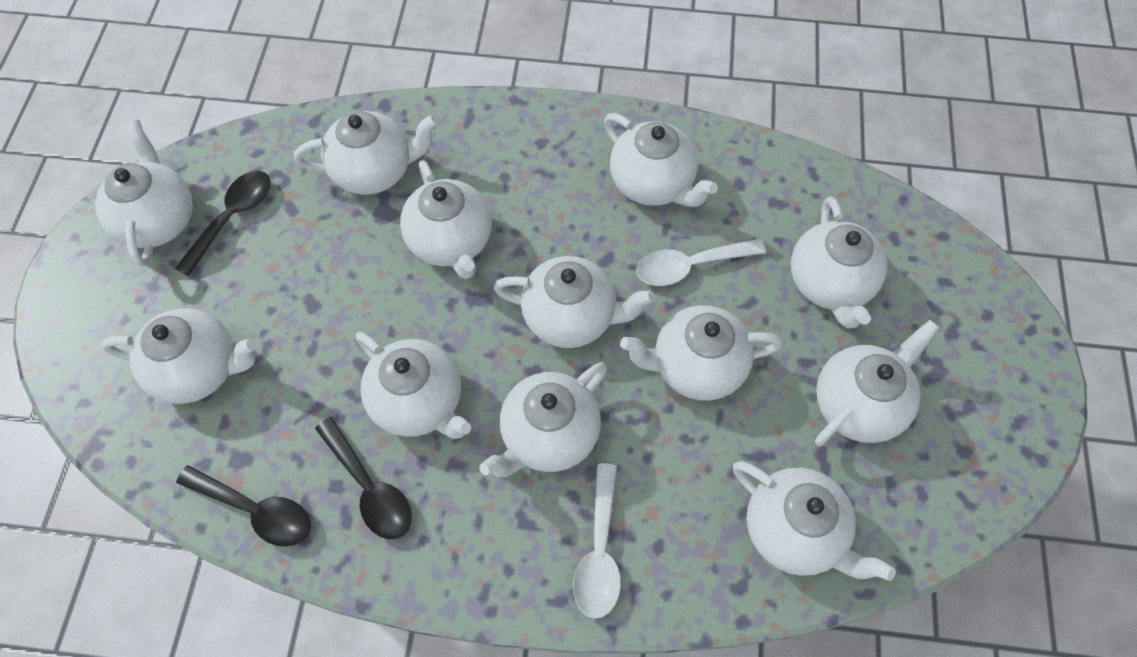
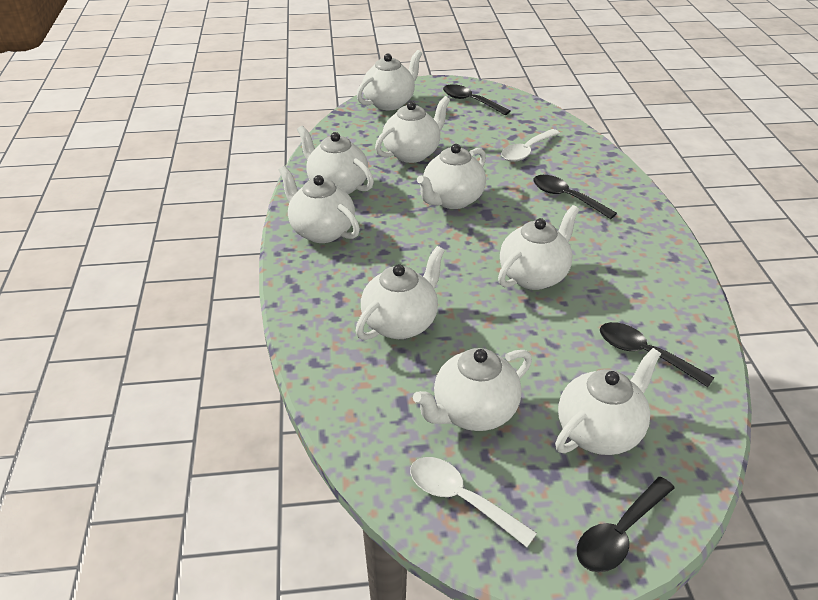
black spoon: [175,171,271,276] [176,465,311,547] [315,417,412,539] = 3 -> [443,84,511,115] [533,175,617,219] [577,477,674,572] [600,322,714,387] = 4
white teapot: [95,120,193,267] [101,308,257,404] [294,111,438,195] [356,332,471,439] [400,160,492,279] [479,362,607,477] [494,256,655,348] [604,113,718,207] [620,305,783,401] [733,461,896,581] [791,197,887,328] [815,320,940,446] = 12 -> [279,166,360,243] [297,125,374,194] [356,246,445,340] [357,50,422,110] [375,96,450,163] [413,348,532,431] [417,144,486,209] [498,205,579,290] [555,348,661,455] = 9

